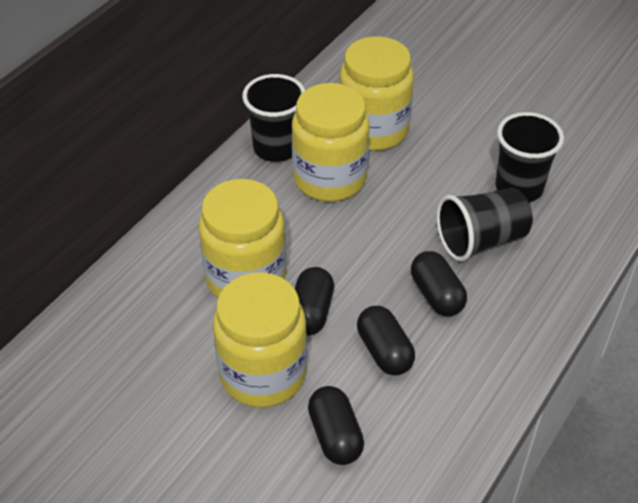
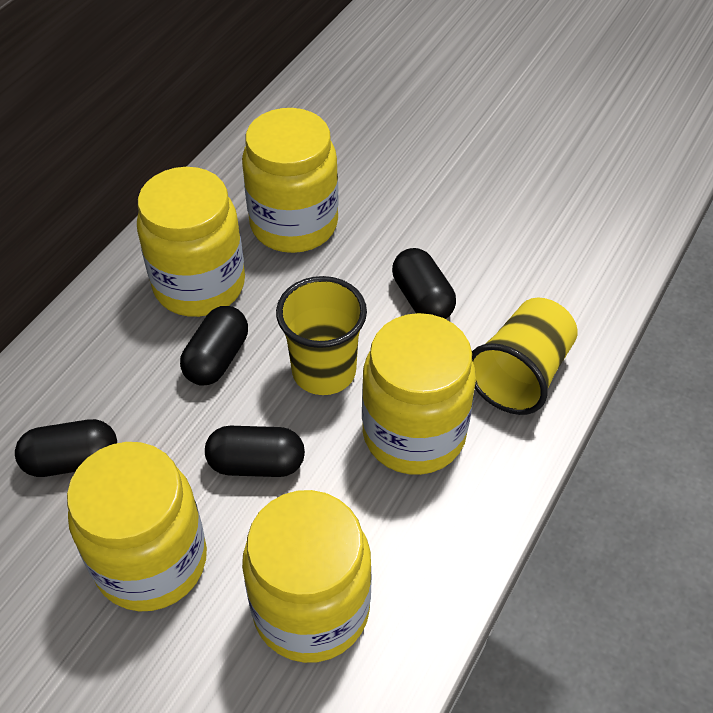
black cup: [242,74,305,162] [437,188,533,261] [495,112,564,202] = 3 -> none = 0
yellow cup: none = 0 -> [276,276,367,395] [472,297,578,415] = 2
yellow jar: [199,179,286,298] [213,272,307,408] [292,83,370,202] [339,36,414,151] = 4 -> [67,442,207,611] [137,167,245,317] [242,108,339,253] [242,490,372,663] [362,313,476,475] = 5

